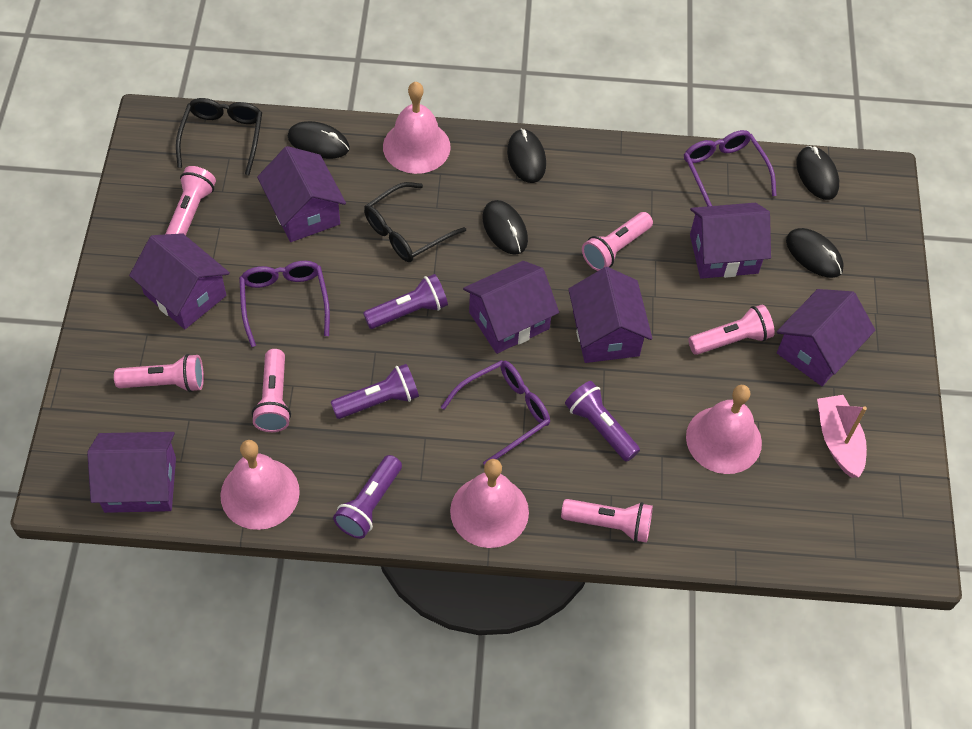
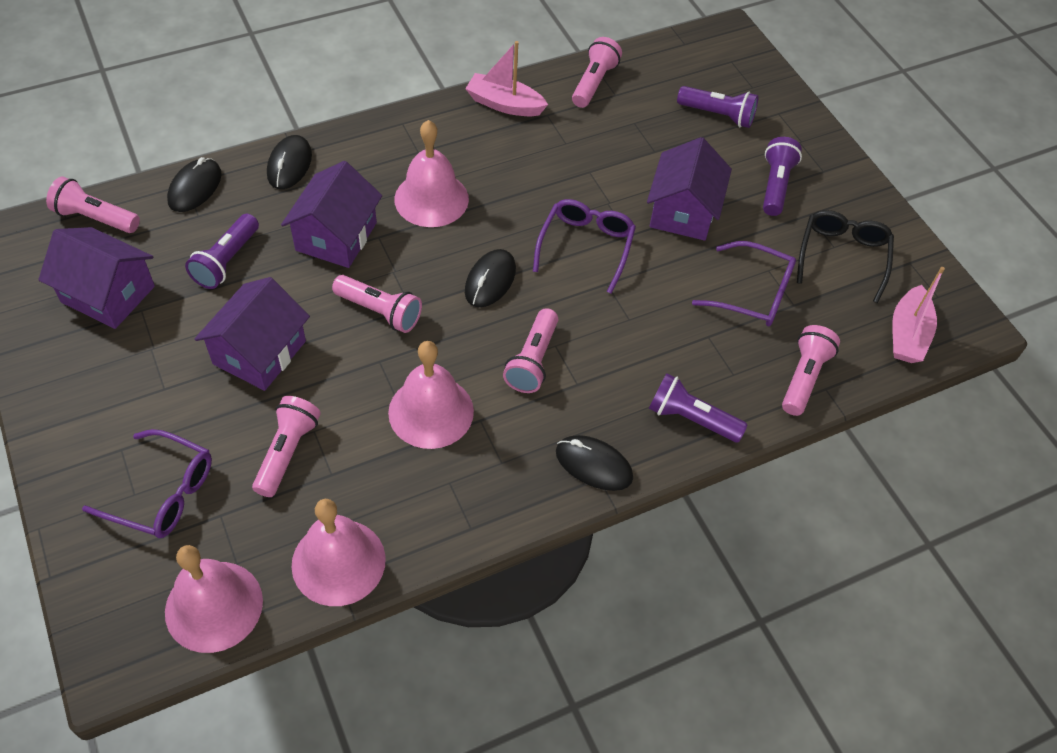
black glasses: [176,98,262,175] [364,182,466,262] = 2 -> [797,210,894,303] = 1
black mouse: [288,121,350,159] [482,200,528,255] [507,129,546,183] [786,228,844,278] [796,146,839,200] = 5 -> [167,157,222,212] [267,135,312,189] [465,249,516,307] [556,435,633,491] = 4
pink boat: [817,395,867,478] = 1 -> [465,41,548,116] [892,267,945,363] = 2
purple house: [87,432,176,513] [129,233,230,329] [257,146,346,242] [463,261,559,354] [568,267,652,363] [690,203,771,279] [776,289,875,386] = 7 -> [38,227,155,329] [194,277,310,391] [281,161,382,268] [647,137,732,241] = 4

